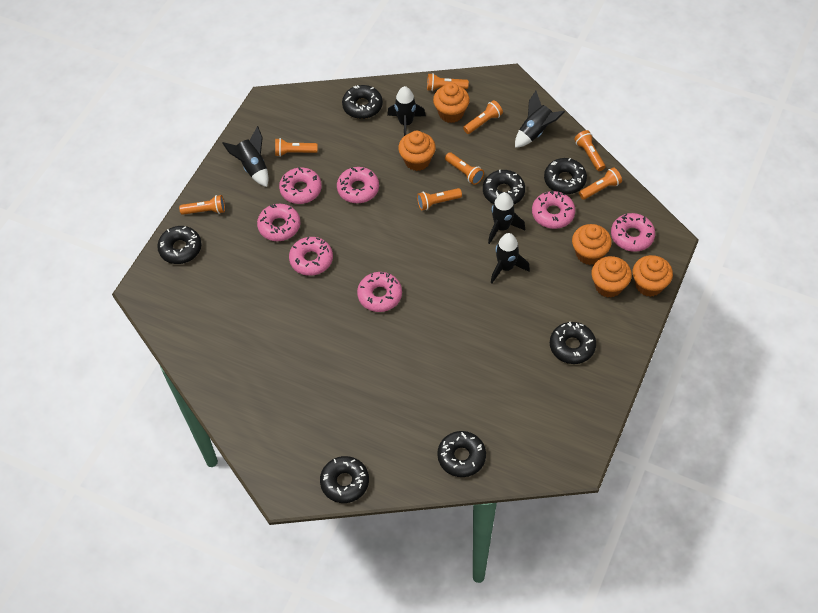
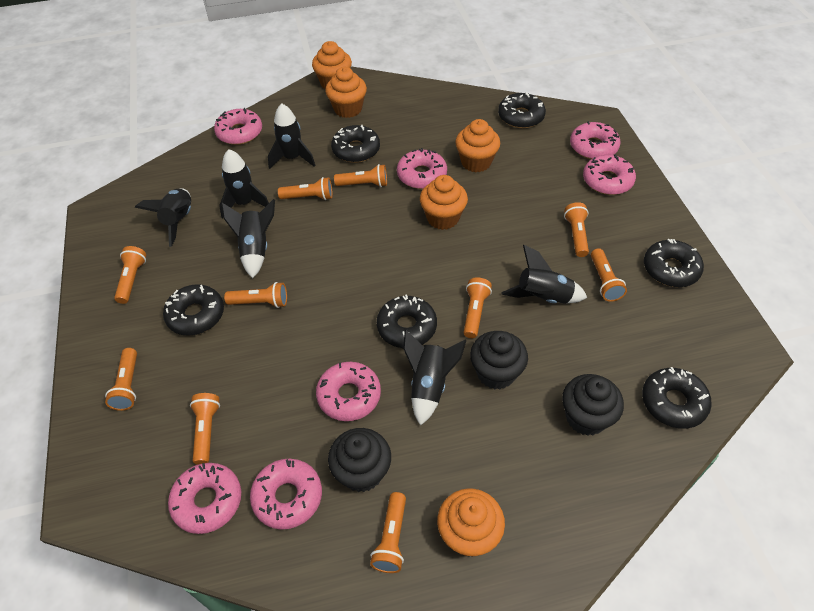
black cupcake: none = 0 -> [328,428,391,492] [470,331,528,390] [562,374,624,436] = 3
black donut: [157,226,202,264] [320,456,369,503] [342,85,383,119] [437,431,486,477] [483,170,525,204] [544,158,587,194] [550,322,596,364] = 7 -> [163,284,224,336] [331,125,380,163] [377,294,437,348] [498,92,546,128] [642,367,712,429] [644,239,704,287] = 6
black rocket: [222,126,269,187] [387,86,426,136] [488,192,525,244] [491,233,530,283] [515,91,565,148] = 5 -> [135,188,191,247] [219,149,269,219] [222,199,275,278] [268,103,316,169] [403,330,466,426] [501,245,587,304] = 6
orange flashlight: [179,195,225,215] [275,138,317,157] [417,188,462,210] [427,73,469,91] [445,152,484,185] [463,100,503,134] [574,130,606,171] [579,167,622,200] = 8 -> [105,348,137,411] [114,246,146,304] [190,393,220,465] [224,282,287,308] [278,177,332,200] [334,164,387,187] [370,492,406,573] [463,277,492,338] [564,202,589,257] [591,248,627,302] = 10

